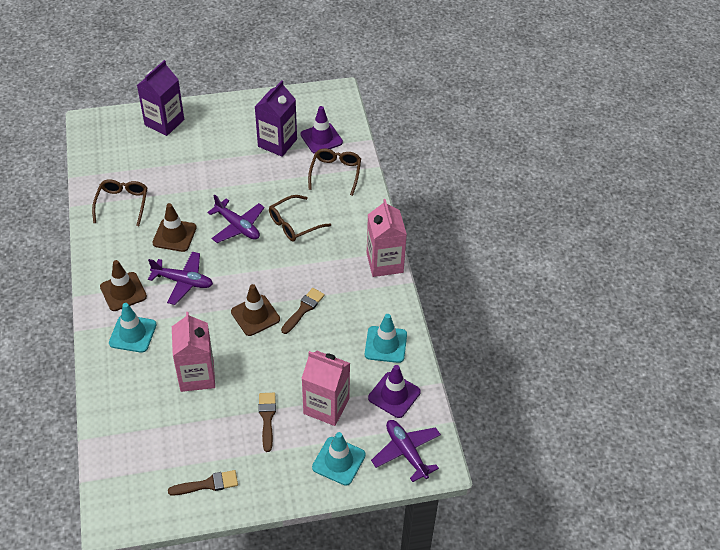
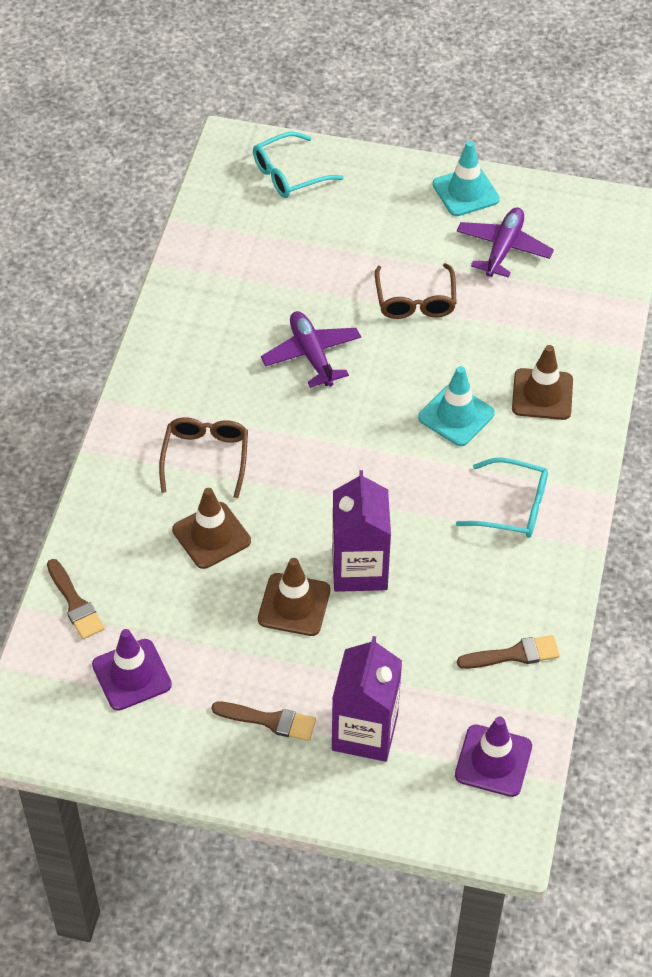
brown glasses: [92,179,148,226] [269,195,331,242] [308,149,361,196] = 3 -> [159,417,248,498] [375,263,457,319] = 2
pink carton: [172,312,215,392] [301,351,350,426] [367,199,407,277] = 3 -> none = 0
purple plane: [148,252,213,305] [207,194,265,243] [371,420,441,482] = 3 -> [261,311,361,388] [457,207,554,278] = 2
turquoise glasses: none = 0 -> [253,132,344,198] [456,458,548,538] = 2
turquoise traffic cone: [109,303,157,353] [312,432,366,486] [365,314,407,363] = 3 -> [418,366,495,446] [432,141,500,216] = 2

